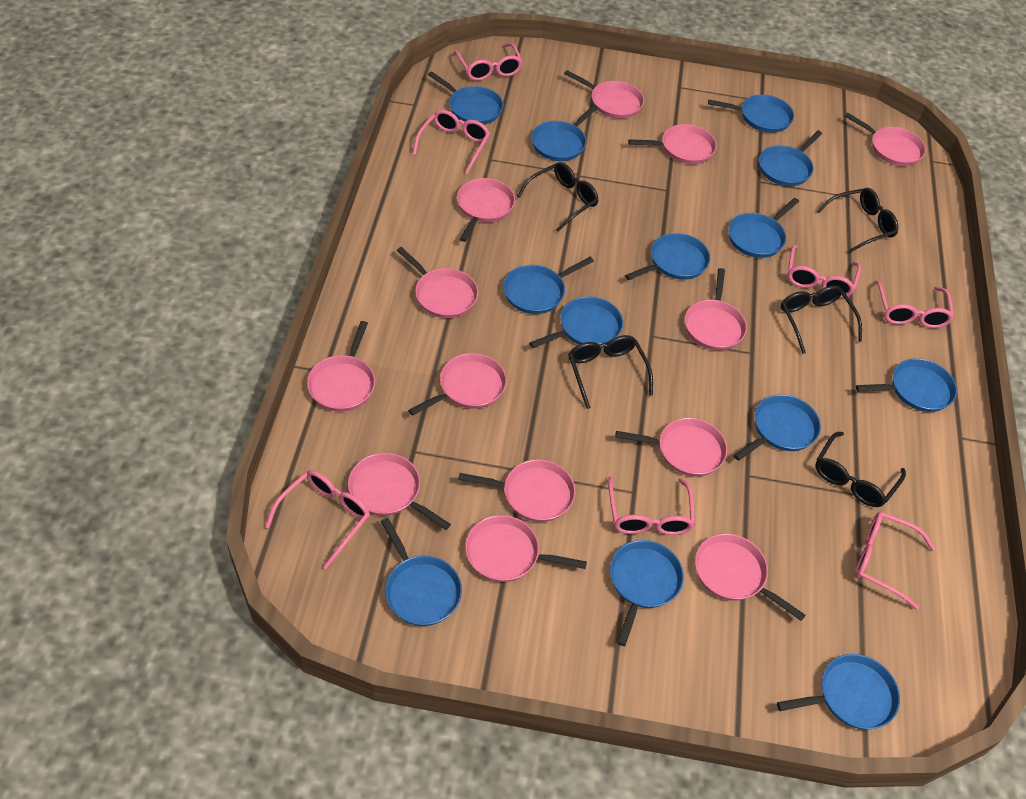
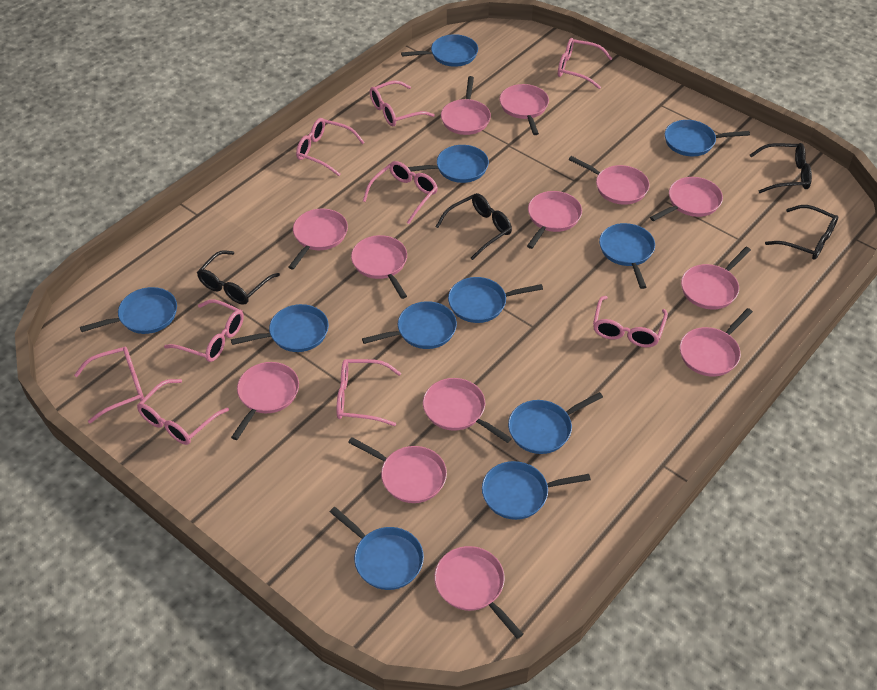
black glasses: [517,162,599,232] [568,335,653,409] [781,285,862,354] [815,432,906,507] [817,188,898,253] = 5 -> [197,250,280,305] [436,193,512,260] [750,143,812,193] [765,205,838,260] = 4
blue pan: [381,518,462,626] [428,71,503,124] [503,257,594,314] [529,296,623,348] [531,105,598,161] [610,540,684,646] [625,233,710,280] [708,95,794,133] [728,198,799,258] [734,395,821,461] [759,130,822,186] [777,654,900,729] [856,358,957,412] = 13 -> [80,287,177,334] [231,304,329,352] [330,507,424,590] [362,301,457,349] [401,34,478,67] [408,145,489,183] [448,277,543,323] [482,461,591,520] [508,392,603,454] [599,223,655,289] [665,120,750,156] = 11
pink glasses: [265,470,370,569] [412,110,490,174] [454,43,523,81] [608,476,695,535] [787,245,861,298] [855,511,936,610] [875,280,954,328] = 7 -> [74,347,144,424] [137,379,229,445] [164,299,244,362] [296,118,365,176] [337,359,401,426] [363,161,438,224] [370,81,435,127] [558,38,613,89] [593,296,668,347] = 9

